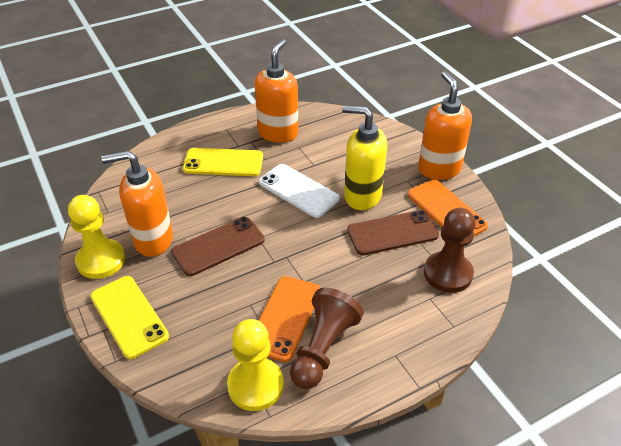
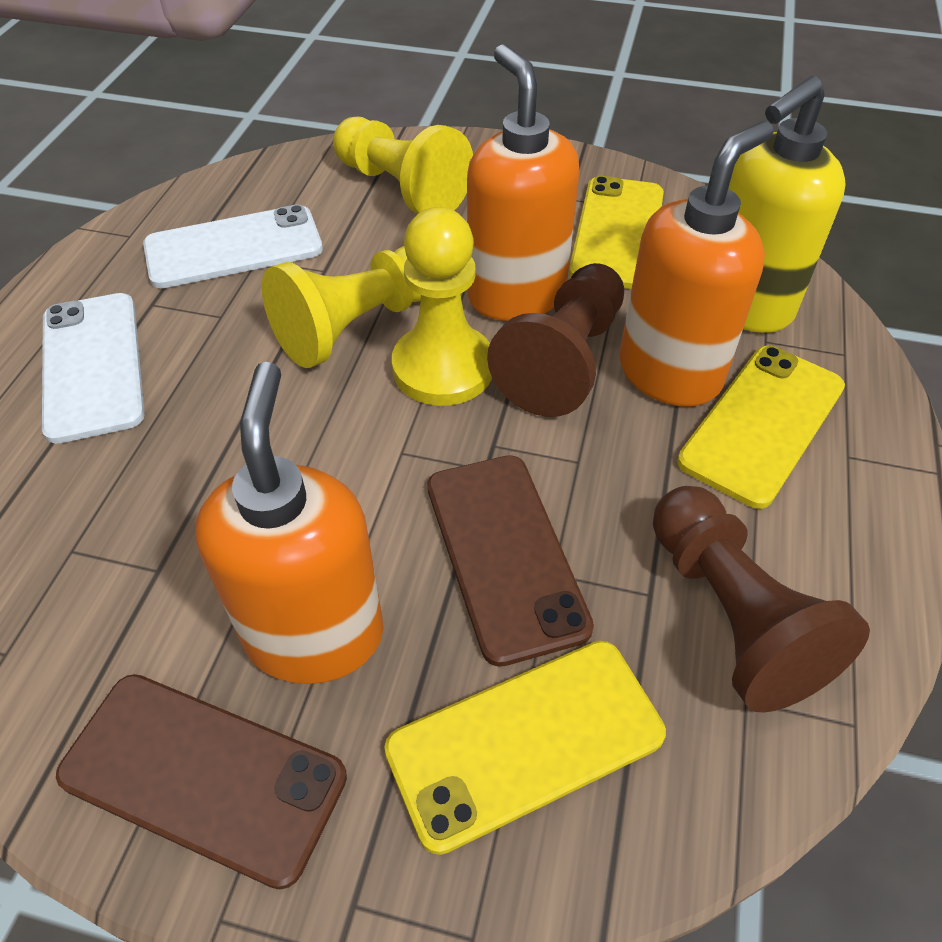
orange phone: [258,276,320,362] [408,179,488,236] = 2 -> none = 0
white phone: [259,164,340,218] = 1 -> [42,293,145,444] [143,204,323,288] = 2
yellow pawn: [68,195,125,279] [227,319,284,411] = 2 -> [262,246,421,368] [333,117,473,214] [392,207,492,406] = 3
yellow phone: [90,276,169,359] [183,148,263,176] = 2 -> [384,641,666,855] [569,176,664,289] [677,346,845,509] = 3

